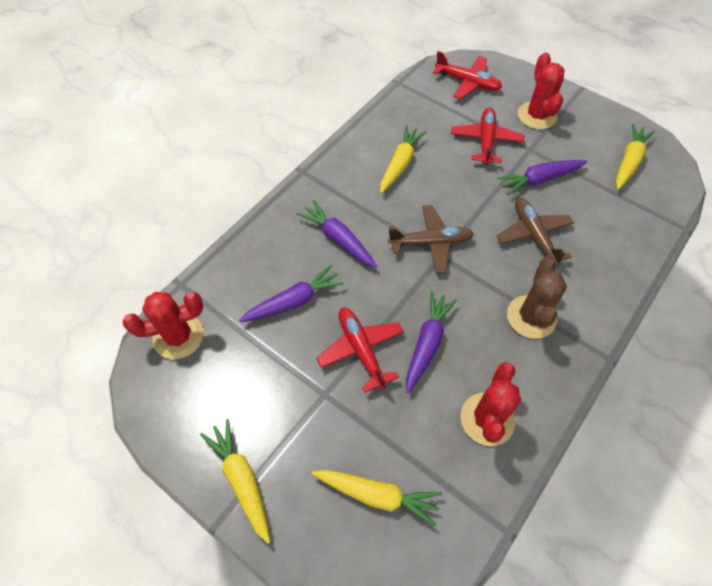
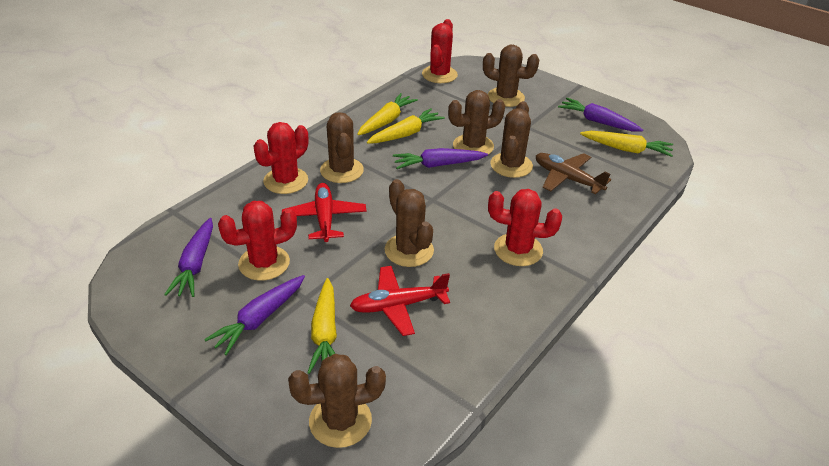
brown cactus: [507,259,567,339] = 1 -> [288,354,386,448] [320,112,364,183] [385,179,434,267] [448,90,505,155] [483,45,539,107] [490,101,533,178] = 6
brown plane: [388,205,474,273] [497,198,574,266] = 2 -> [536,153,612,194] = 1
red cactus: [123,292,204,359] [460,362,521,446] [518,53,565,129] = 3 -> [218,201,297,281] [253,122,308,194] [422,19,458,83] [488,189,562,266] = 4
red plane: [316,308,404,393] [433,51,502,100] [451,107,524,165] = 3 -> [282,183,367,242] [350,266,450,336] = 2

